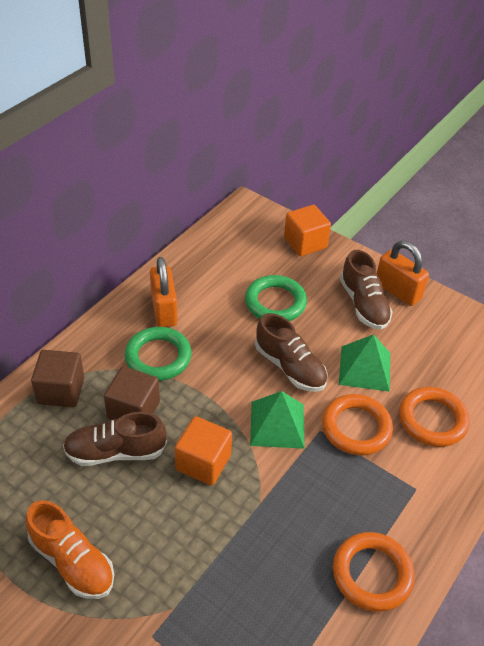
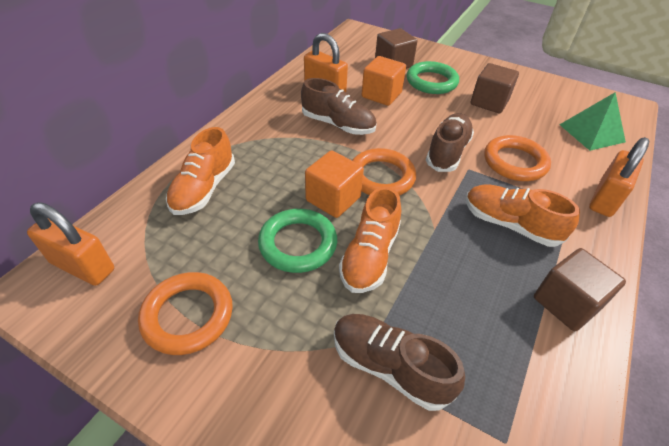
brown cube: [31,350,84,407] [104,366,160,420] = 2 -> [375,28,417,69] [471,63,519,113] [534,248,626,331] = 3
green pyramid: [250,391,305,449] [339,334,390,392] = 2 -> [559,92,626,151] = 1
orange padlock: [150,257,178,327] [377,241,429,306] = 2 -> [27,202,114,286] [304,33,348,92] [589,137,649,217] = 3
orange shoe: [26,500,114,599] = 1 -> [166,127,235,215] [339,187,401,293] [466,184,580,247] = 3

